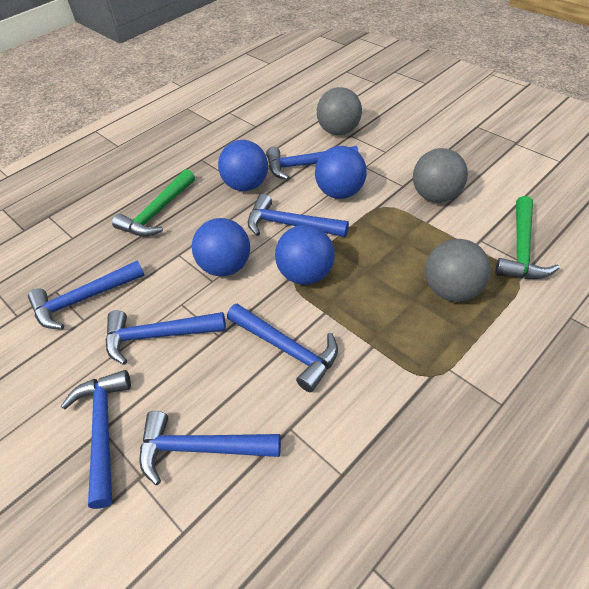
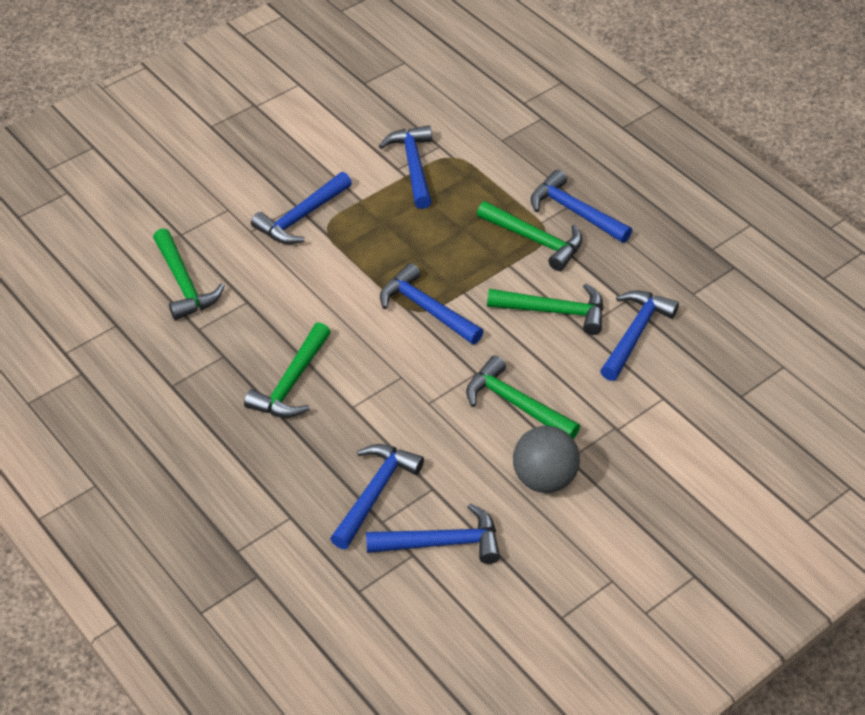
blue ball: [192,218,250,276] [218,140,268,191] [275,225,335,285] [315,146,367,199] = 4 -> none = 0
green hammer: [112,169,195,237] [495,196,560,279] = 2 -> [153,228,224,320] [244,322,331,418] [466,355,580,439] [477,201,582,271] [487,283,604,335] = 5
grey ball: [317,87,362,135] [413,148,468,203] [425,239,491,302] = 3 -> [513,426,580,493] = 1

